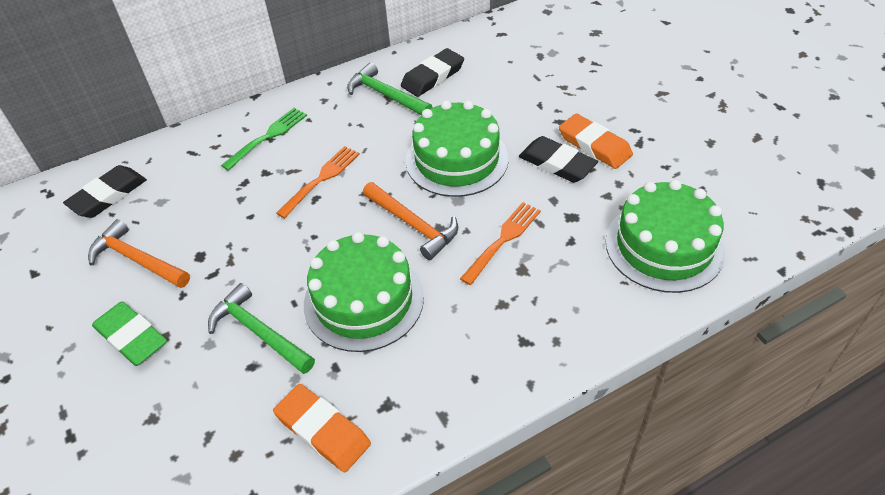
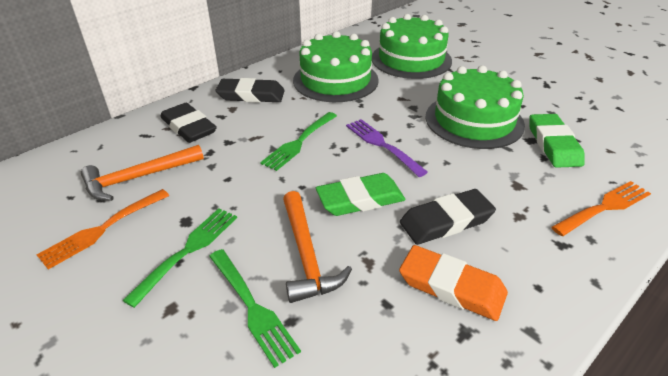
green eraser: [92,301,167,366] = 1 -> [316,173,405,216] [529,114,585,168] = 2
green fork: [221,108,307,171] = 1 -> [123,208,237,308] [209,249,301,368] [260,112,337,171] = 3
green hammer: [208,283,315,374] [347,63,433,115] = 2 -> none = 0
orange eraser: [273,384,371,472] [559,113,633,169] = 2 -> [399,245,508,321] = 1
purple fork: none = 0 -> [346,119,428,177] = 1

